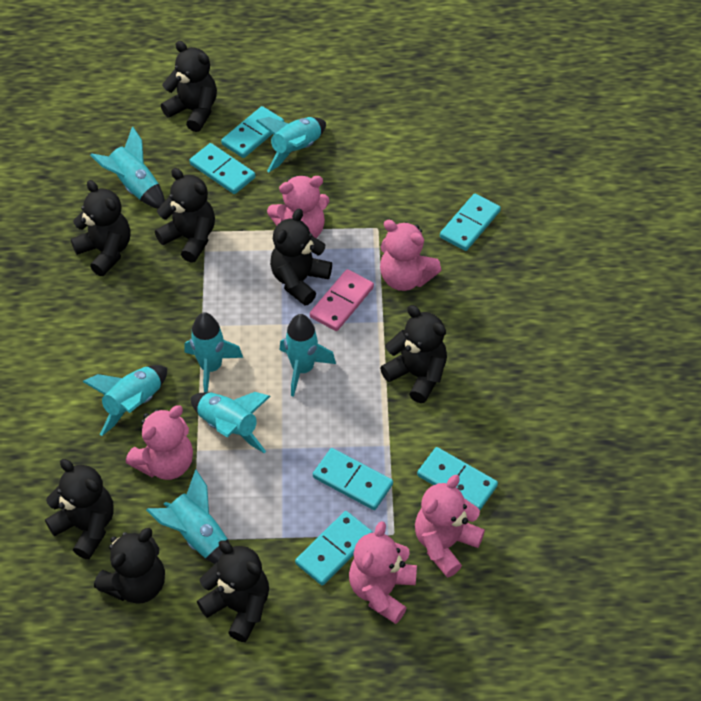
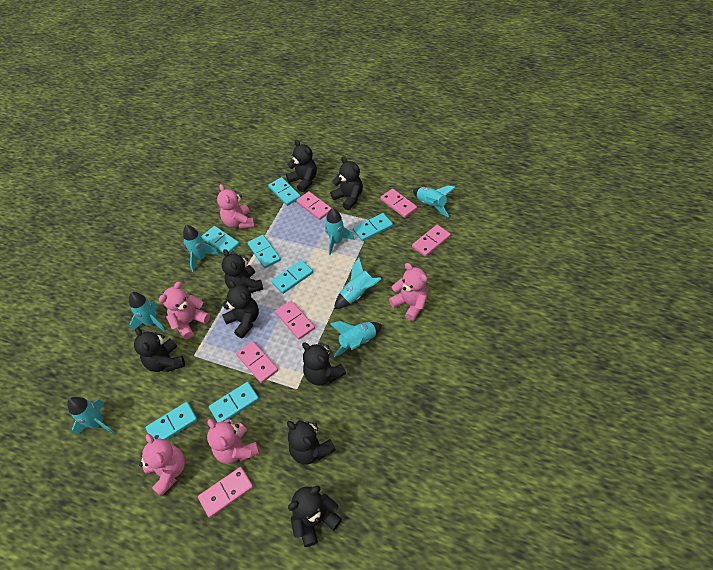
pink domino: [310,269,374,331] = 1 -> [198,467,253,518] [236,341,278,383] [275,301,315,339] [296,191,331,220] [380,189,417,218] [412,225,451,257] = 6
turquoise domino: [190,143,256,194] [221,106,284,158] [295,511,373,585] [313,448,393,510] [417,447,498,510] [440,194,501,251] = 6 -> [145,402,197,440] [202,226,240,254] [209,382,259,422] [247,235,281,268] [268,177,301,206] [271,260,313,294] [353,213,393,241] = 7

